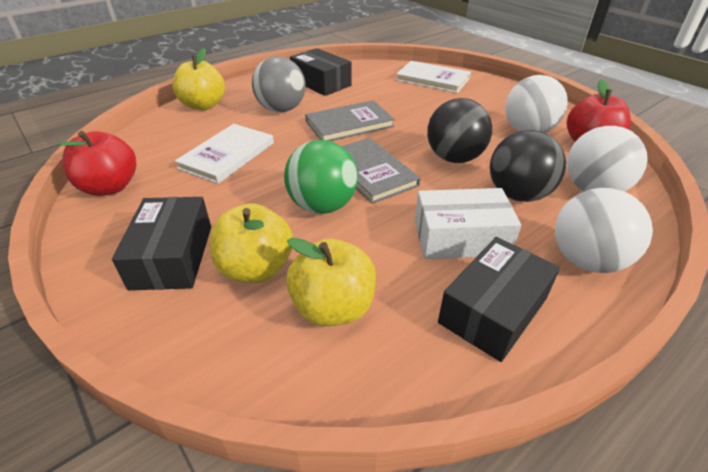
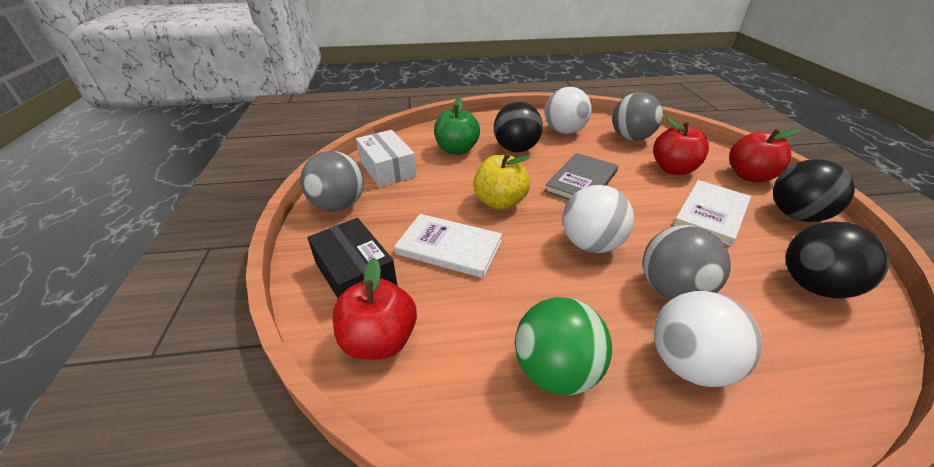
black ball: [427,98,492,163] [490,130,566,202] = 2 -> [494,102,543,152] [773,159,855,222] [786,222,889,298] = 3
black box: [112,197,211,290] [290,48,352,96] [438,237,560,362] = 3 -> [307,218,397,298] = 1
green apple: none = 0 -> [434,97,480,155] = 1
grey ball: [252,56,306,112] = 1 -> [300,151,364,211] [612,92,663,141] [643,225,731,300] = 3
grey book: [305,100,395,141] [342,138,420,204] = 2 -> [544,153,618,200] = 1
red apple: [58,131,136,196] [567,79,631,142] = 2 -> [333,258,417,359] [653,117,709,175] [729,129,799,182] = 3
yellow apple: [172,48,225,111] [210,203,293,283] [286,238,376,326] = 3 -> [473,153,530,210] = 1

